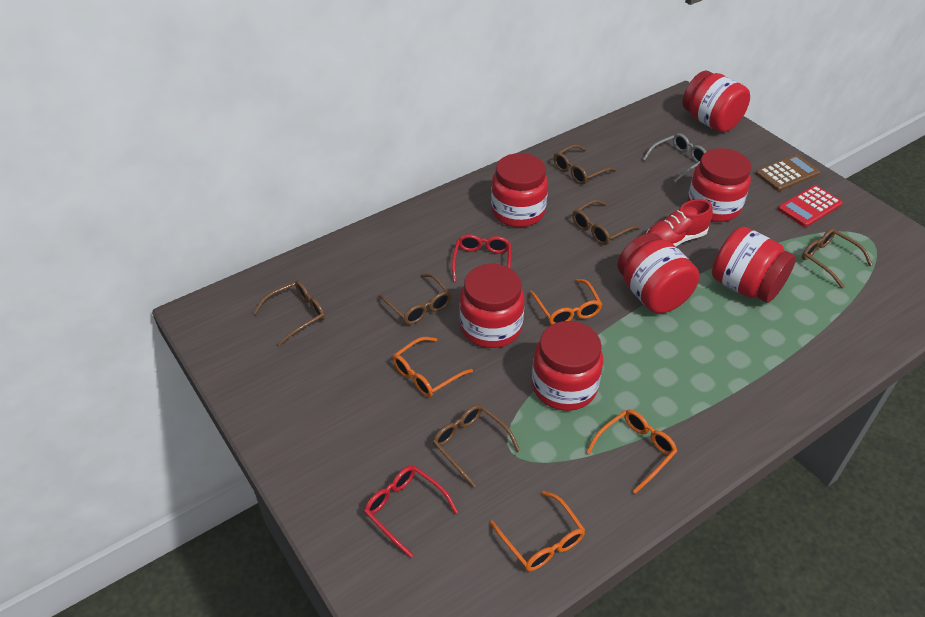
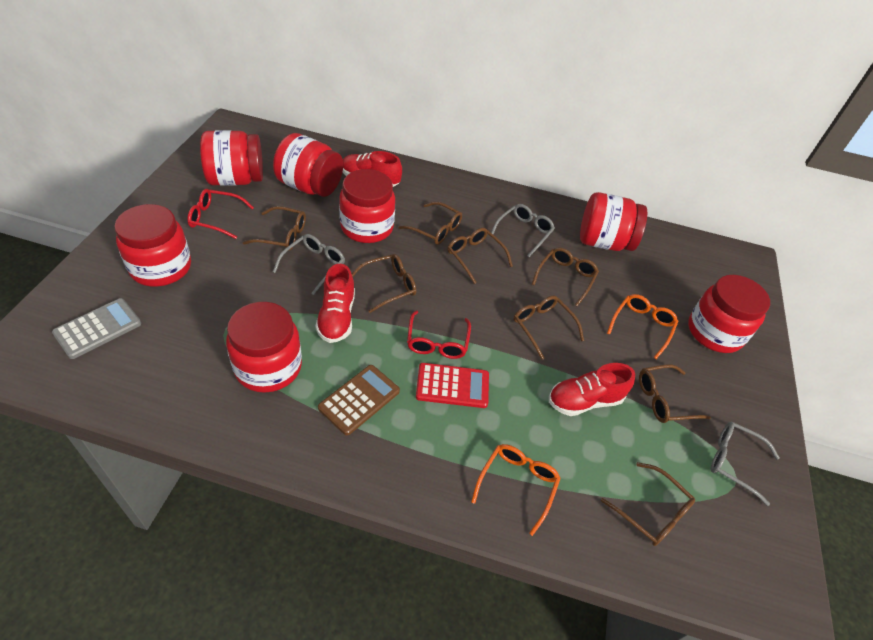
brown glasses: [253,280,325,346] [378,273,452,325] [433,404,520,488] [554,145,616,185] [572,200,640,245] [802,228,873,289] = 6 -> [243,206,306,251] [352,254,416,313] [399,202,462,245] [447,228,513,284] [514,296,584,360] [532,247,599,306] [601,462,695,546] [639,364,711,423] = 8
grey calculator: none = 0 -> [52,298,141,359] = 1
grey glasses: [643,133,706,182] = 1 -> [273,234,345,295] [491,204,555,257] [711,421,780,506] = 3
orange glasses: [393,337,473,397] [490,491,585,571] [529,279,602,325] [586,410,678,494] = 4 -> [471,444,561,536] [607,294,678,359] = 2
red shoe: [646,199,713,247] = 1 -> [315,264,355,343] [343,151,402,187] [549,363,635,416] = 3

